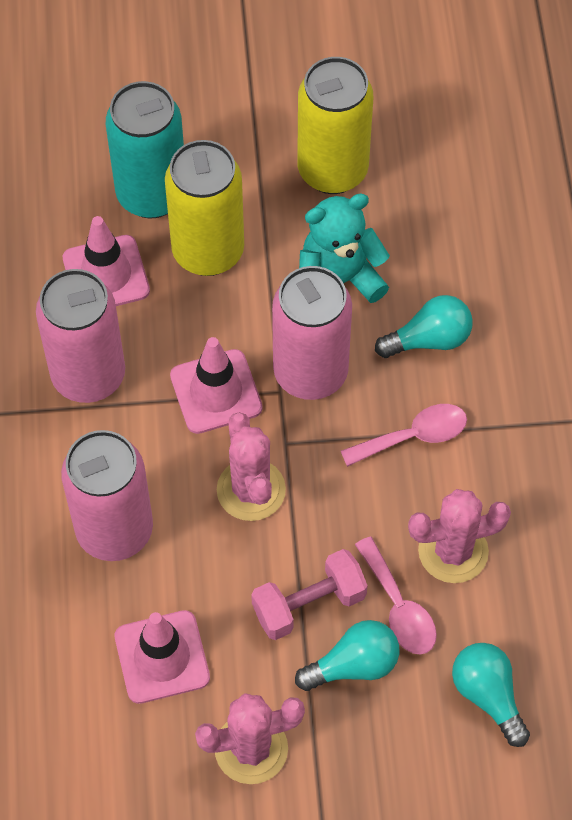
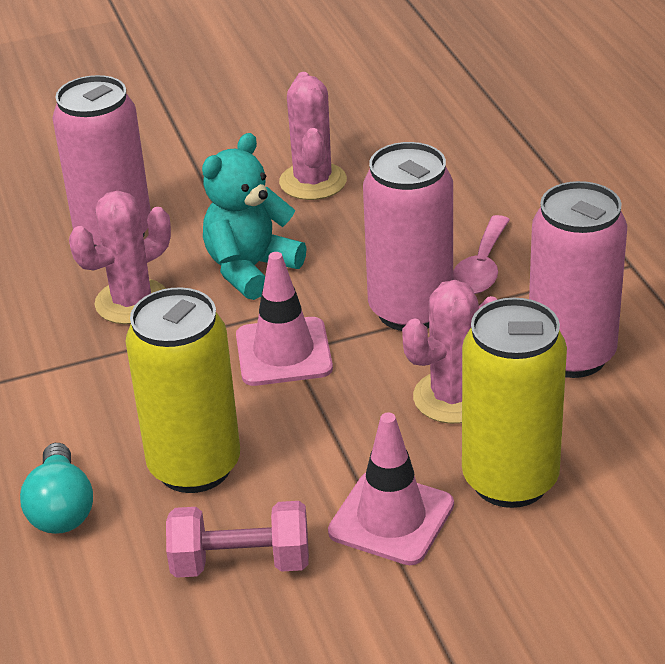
pink spoon: [341,404,467,467] [355,537,437,655] = 2 -> [453,215,510,294] = 1
pink traffic cone: [63,216,150,306] [115,610,210,704] [170,337,263,434] = 3 -> [236,252,333,386] [328,413,454,565] = 2
turquoise can: [106,81,184,218] = 1 -> none = 0
turquoise light bulb: [295,620,399,691] [375,295,473,358] [452,643,530,747] = 3 -> [20,443,93,534] = 1

